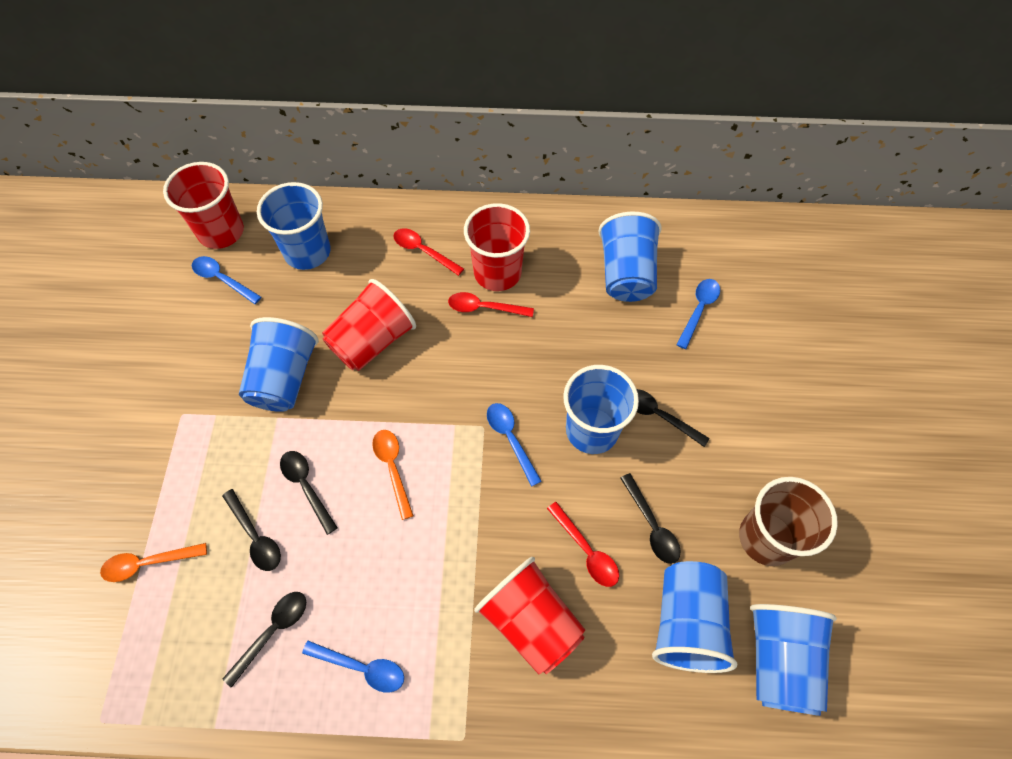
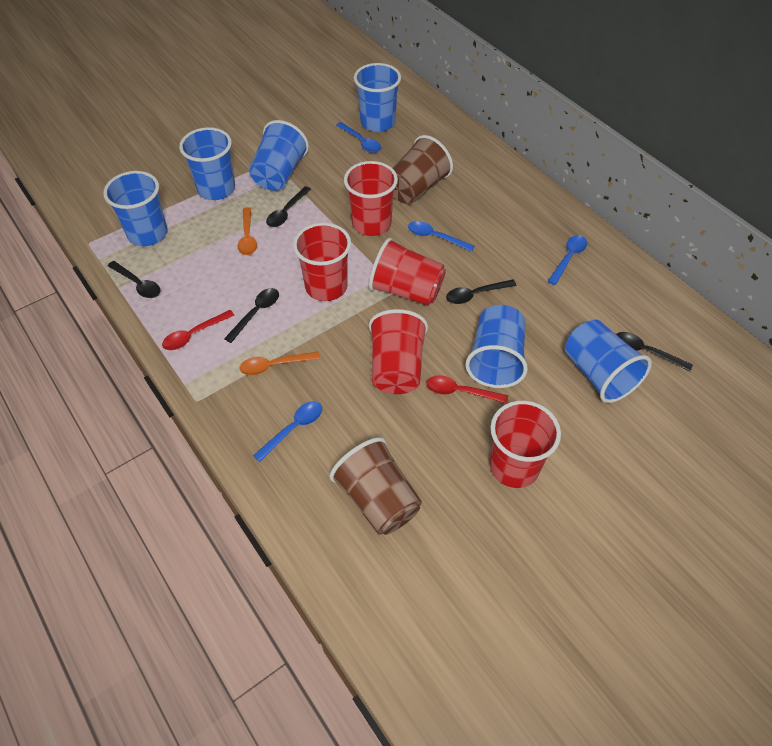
brown cup: [739,477,838,566] = 1 -> [330,437,422,535] [392,135,453,204] = 2
red cup: [163,162,244,249] [322,279,416,371] [464,203,530,291] [474,557,585,674] = 4 -> [293,223,351,301] [344,161,398,236] [369,238,446,306] [369,309,428,394] [490,401,561,488] = 5
red spoon: [394,228,464,276] [448,292,534,317] [547,502,619,587] = 3 -> [162,310,235,350] [426,375,508,404] = 2

